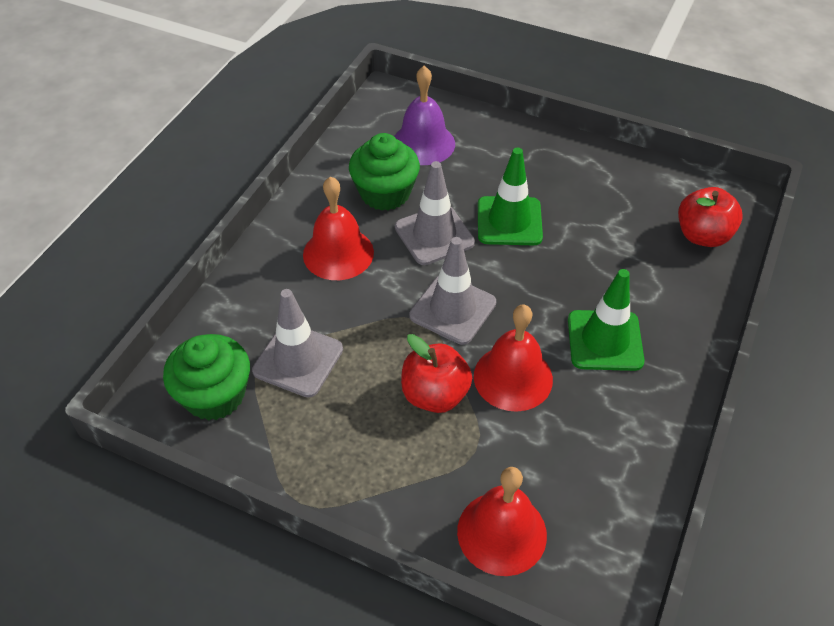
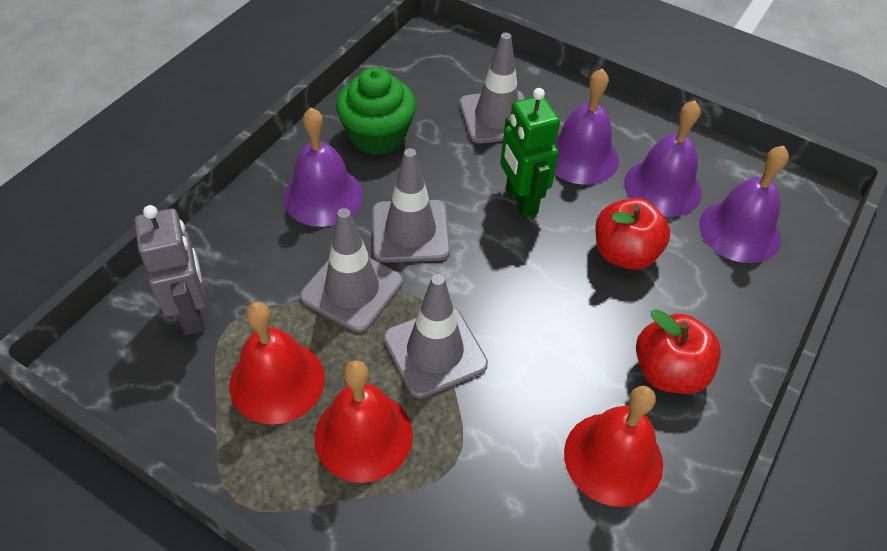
green cupcake: [163,334,250,421] [349,133,420,211] = 2 -> [336,67,416,155] = 1
green robot: none = 0 -> [500,88,560,217] = 1
green traffic cone: [478,148,543,245] [568,269,645,371] = 2 -> none = 0
grey robot: none = 0 -> [135,205,207,335] = 1
grey traffic cone: [252,289,343,397] [395,161,475,265] [409,237,496,345] = 3 -> [300,208,403,332] [372,148,450,263] [384,274,488,398] [459,33,525,144] = 4
purple bell: [394,66,455,165] = 1 -> [283,108,363,227] [555,69,619,185] [624,100,702,217] [699,146,789,263] = 4

